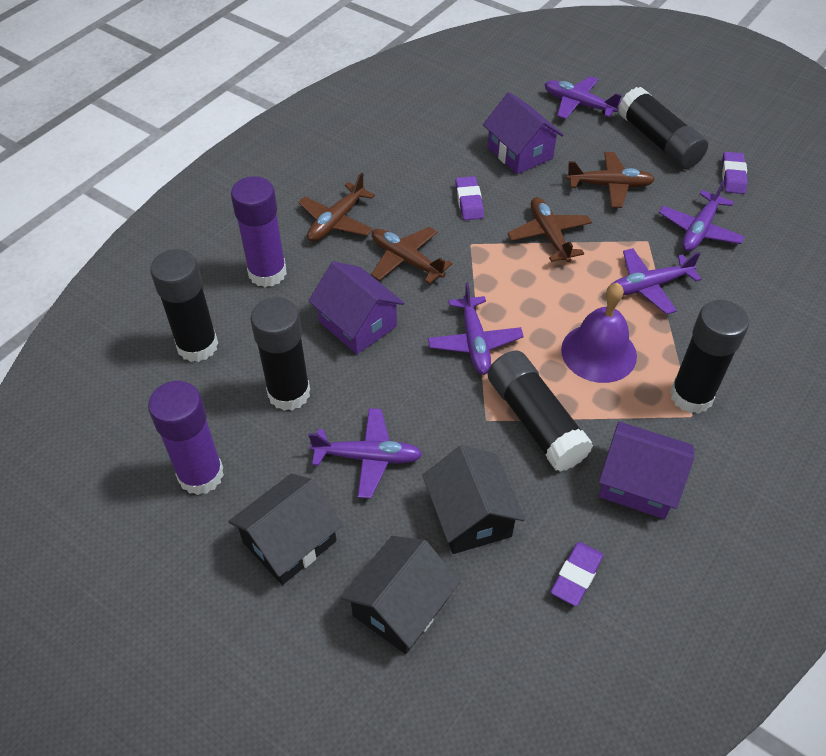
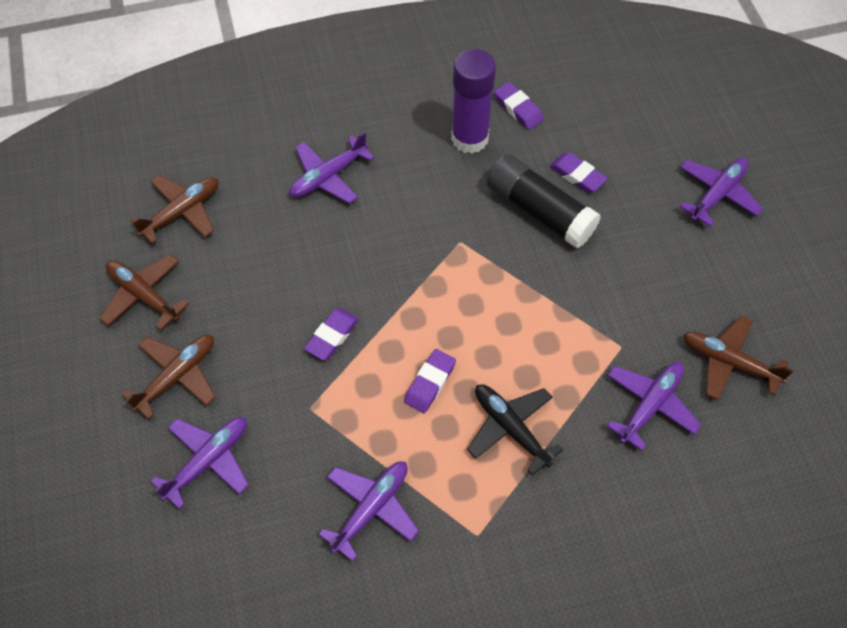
black glue stick: [150,249,218,362] [250,297,310,411] [488,351,593,471] [618,87,708,169] [670,300,749,414] = 5 -> [487,154,601,248] = 1
black house: [228,473,343,585] [340,536,460,654] [422,445,525,554] = 3 -> none = 0
black plane: none = 0 -> [467,384,563,475] = 1
purple bell: [561,283,637,383] = 1 -> none = 0
purple eraser: [455,176,484,220] [551,542,604,606] [722,152,748,194] = 3 -> [304,308,359,360] [404,349,456,413] [494,82,544,130] [550,152,608,193] = 4
purple glue stick: [148,381,224,495] [231,176,287,287] = 2 -> [451,49,496,154] = 1
purple house: [308,261,404,354] [483,92,563,174] [599,421,694,519] = 3 -> none = 0

